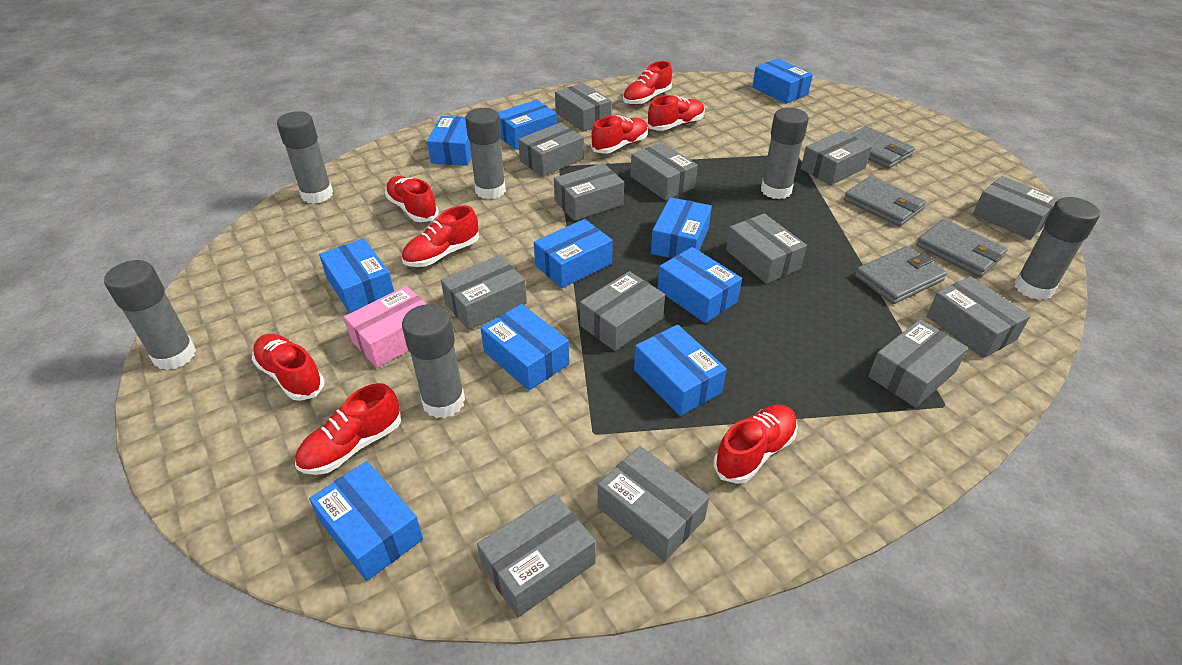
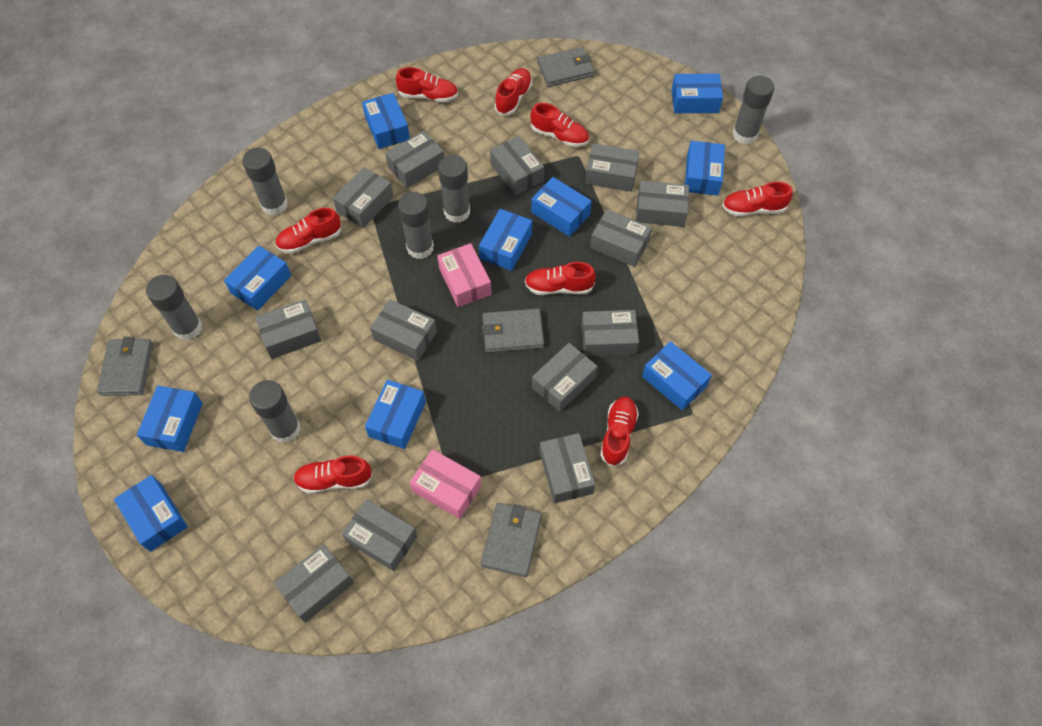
pink box: [344,286,426,368] = 1 -> [410,449,482,519] [437,243,491,307] = 2

